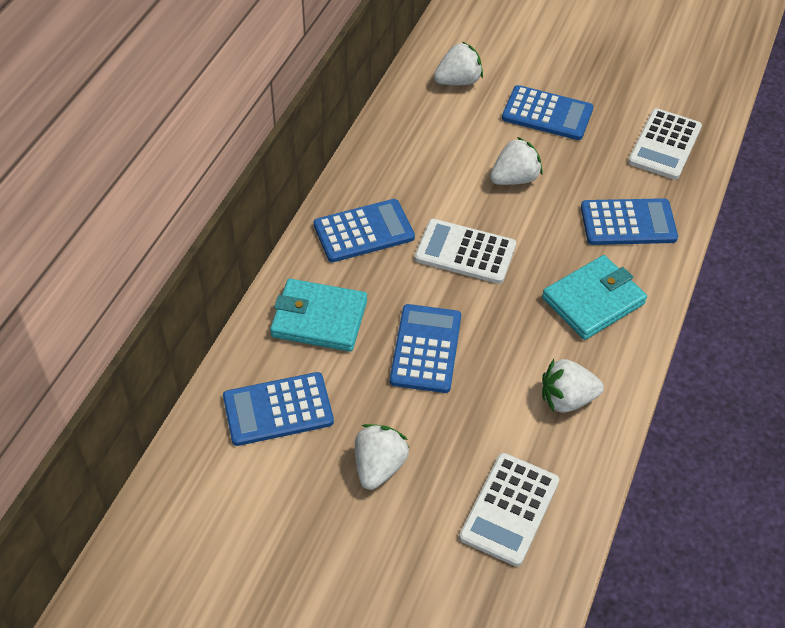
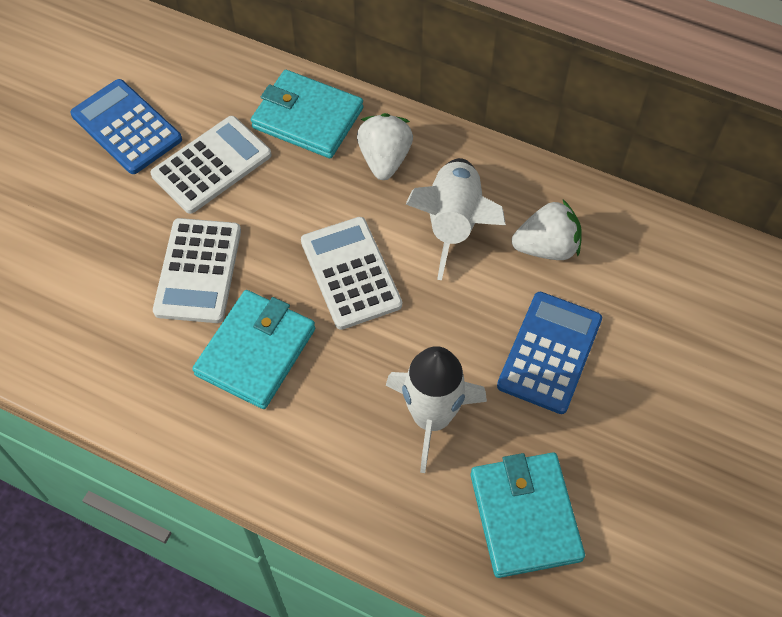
blue calculator: [223,372,334,446] [314,199,415,262] [390,304,461,393] [502,85,593,140] [581,198,678,245] = 5 -> [70,79,182,174] [497,292,602,414] = 2
turquoise wallet: [270,279,367,352] [542,255,647,340] = 2 -> [192,290,315,409] [251,70,363,158] [470,453,585,578] = 3
white rocket: none = 0 -> [386,346,487,473] [406,158,506,280] = 2
white strawberry: [355,424,409,490] [434,41,483,85] [490,137,543,185] [542,359,604,413] = 4 -> [357,113,413,180] [512,200,581,260] = 2

